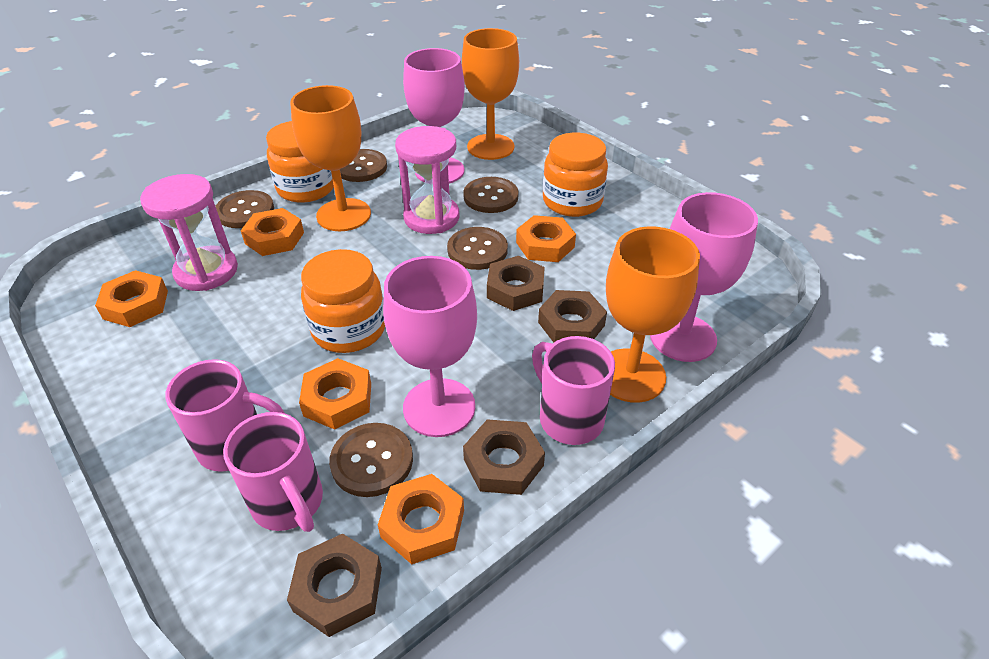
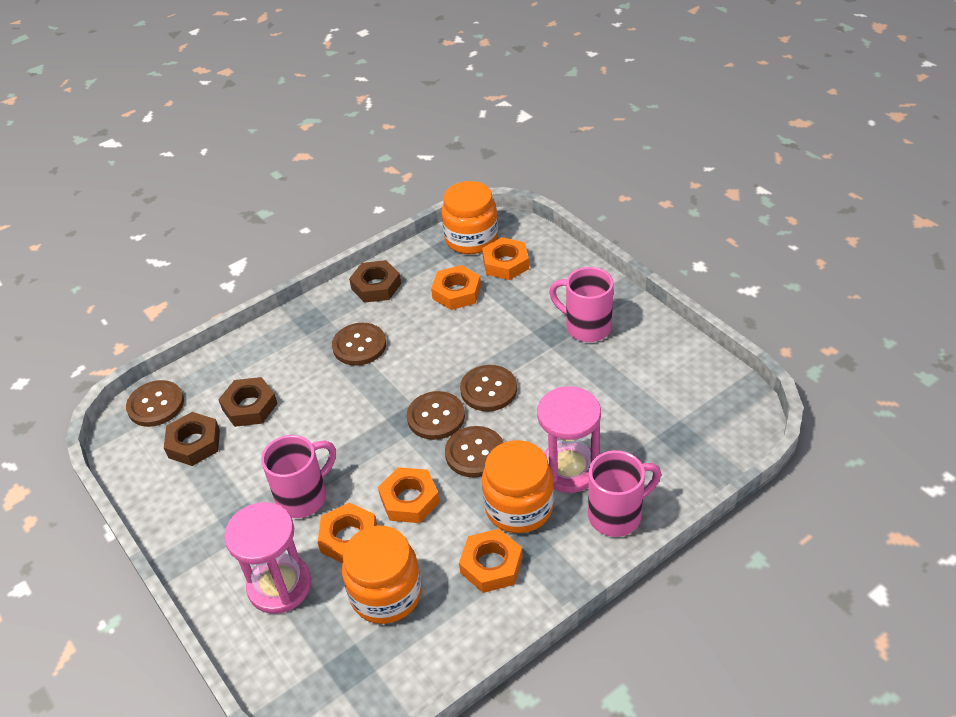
brown nut: [287,534,382,637] [463,419,545,495] [487,256,545,311] [538,290,607,343] = 4 -> [164,412,220,466] [218,377,278,427] [349,260,401,303] = 3
orange goblet: [290,85,371,231] [462,28,519,160] [606,226,700,403] = 3 -> none = 0
pink goblet: [383,256,477,437] [403,48,465,183] [650,192,758,362] = 3 -> none = 0

